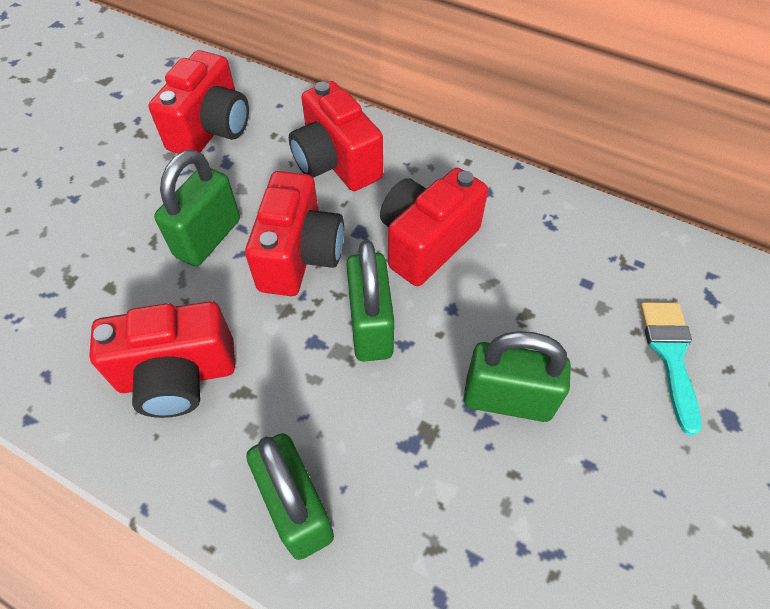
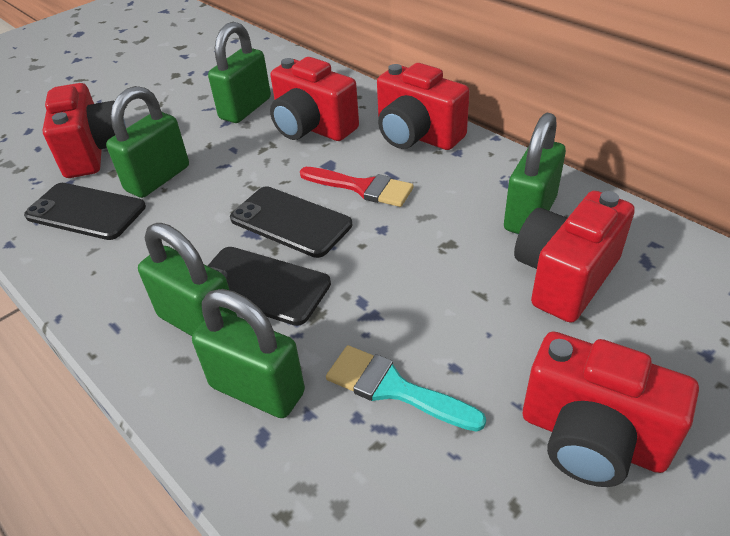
black phone: none = 0 -> [24,183,146,240] [208,247,331,326] [230,186,352,258] = 3
green padlock: [154,149,240,267] [246,433,334,560] [346,240,394,361] [464,331,571,422] = 4 -> [106,86,189,198] [138,223,237,336] [192,289,305,418] [208,22,271,123] [504,113,566,234] = 5
red brush: none = 0 -> [300,167,414,207] = 1

